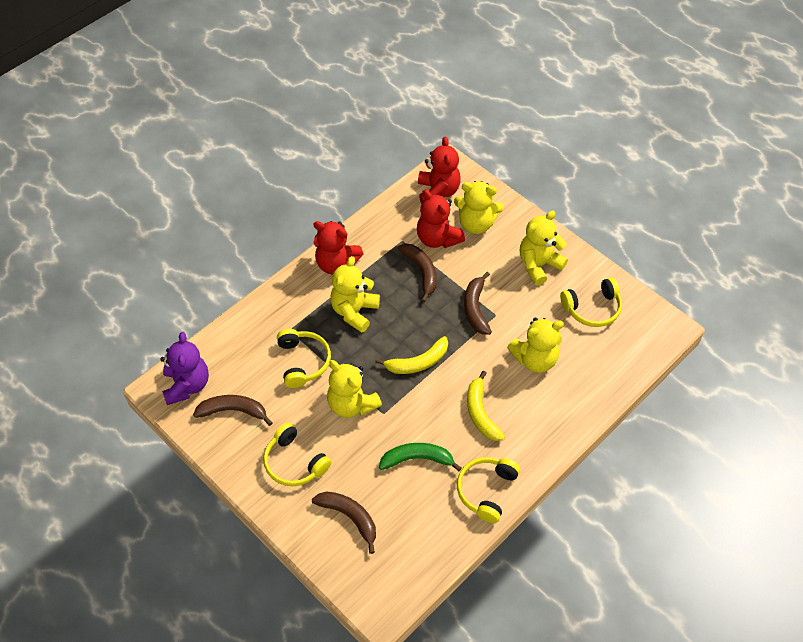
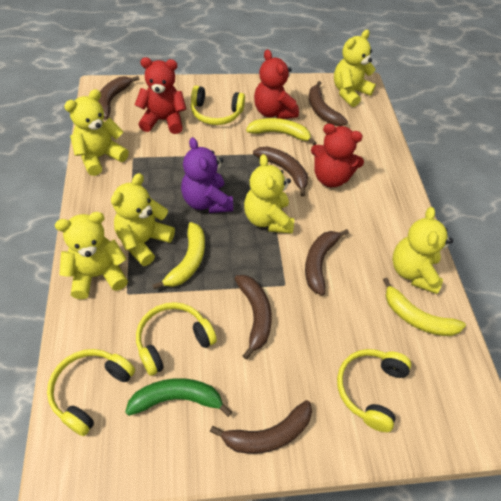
brown banana: [193,395,273,426] [312,491,376,554] [398,244,437,302] [464,272,492,335] = 4 -> [98,76,139,119] [210,400,312,454] [235,275,272,359] [253,146,308,196] [305,229,349,295] [309,81,348,126] = 6
yellow banana: [375,336,448,374] [467,371,505,441] = 2 -> [152,222,205,289] [246,118,317,146] [383,278,466,336] = 3
yellow teddy bear: [327,360,382,418] [330,256,380,333] [454,181,504,234] [507,318,564,373] [520,211,568,286] = 5 -> [55,212,128,299] [64,89,129,176] [111,173,175,266] [244,154,294,234] [334,30,376,107] [392,207,453,294] = 6

